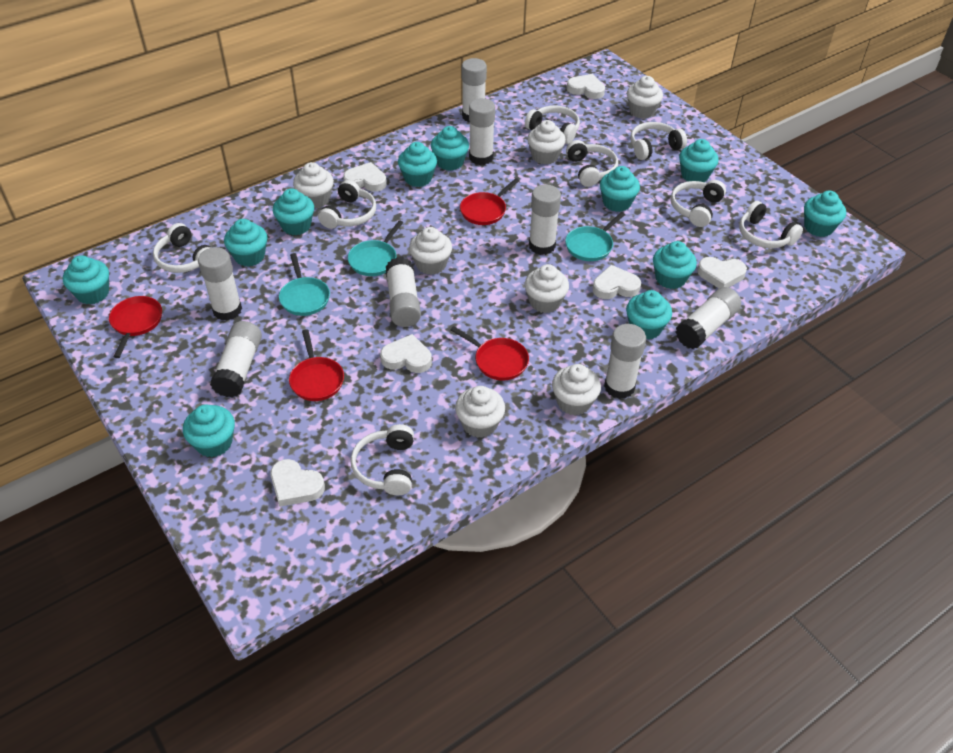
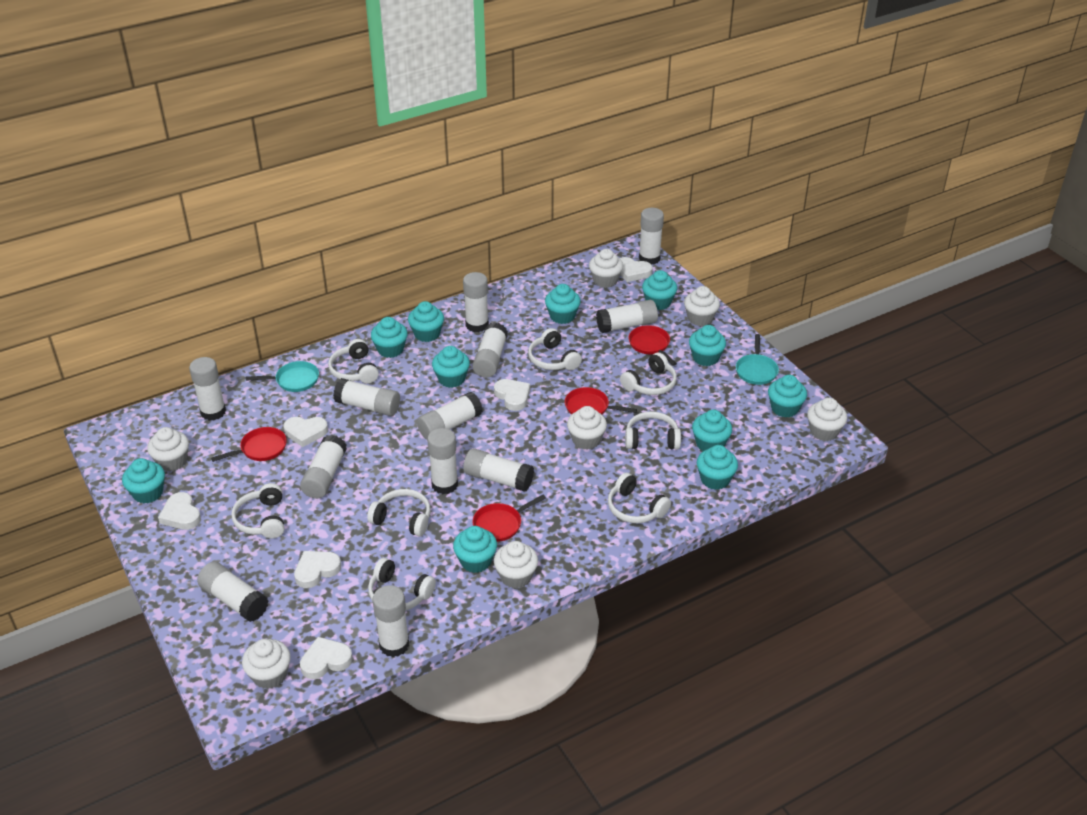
turquoise pan: [279,253,330,316] [348,220,403,276] [565,212,625,261] = 3 -> [246,361,319,392] [736,334,779,385] = 2
white glue stick: [198,247,242,321] [210,321,262,398] [386,257,421,327] [462,58,487,122] [469,98,495,165] [529,184,561,255] [604,324,646,399] [675,287,741,349] = 8 -> [189,357,226,421] [197,562,268,622] [300,435,347,499] [333,378,400,416] [372,585,409,657] [417,392,483,440] [427,428,458,494] [463,272,489,332] [463,448,534,492] [473,322,508,378] [596,300,658,333] [639,208,664,265] = 12

